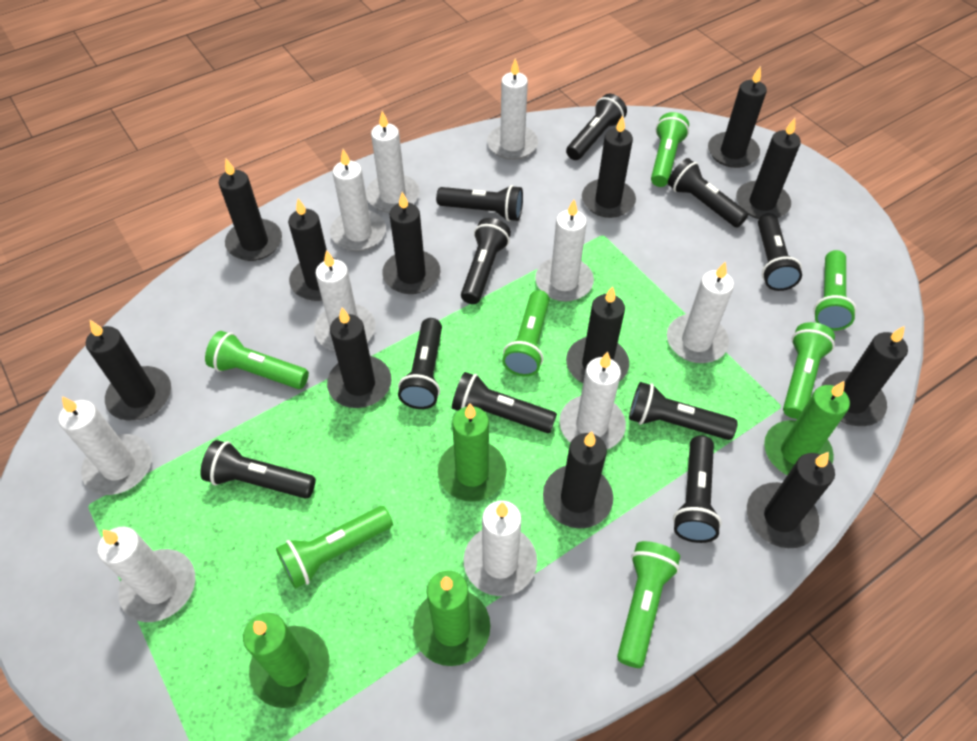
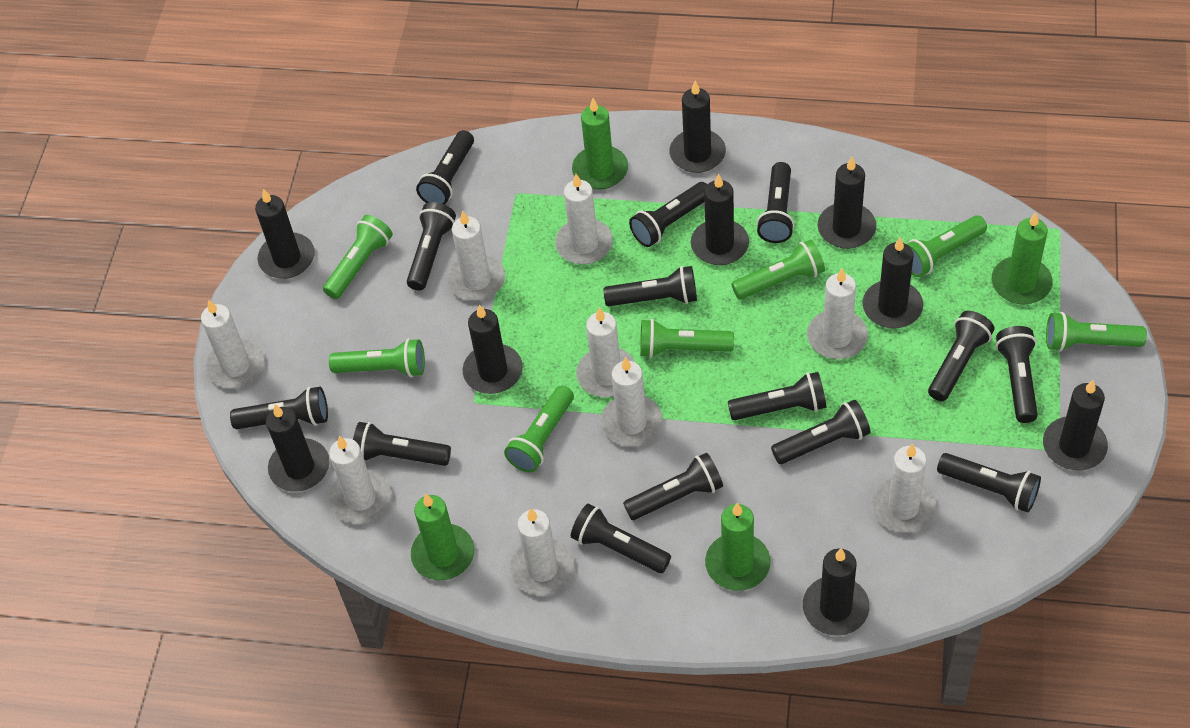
black candle: [86,320,171,420] [219,159,282,261] [288,199,338,301] [327,308,391,408] [382,192,440,294] [543,431,613,529] [566,286,629,383] [582,115,636,218] [708,66,767,168] [736,118,801,219] [747,452,835,548] [821,326,908,426] = 12 -> [255,189,315,279] [266,404,329,492] [463,304,523,394] [669,81,726,173] [691,173,749,265] [803,548,869,636] [818,157,876,249] [863,237,923,329] [1043,380,1108,471] = 9
black flashlight: [200,440,316,499] [398,318,442,409] [436,185,523,221] [452,372,557,433] [461,218,511,304] [566,93,627,160] [629,382,738,440] [668,158,748,227] [673,436,722,543] [758,213,802,291] = 10 -> [230,387,328,429] [353,422,451,466] [407,202,456,290] [416,130,474,205] [571,504,671,573] [603,266,697,306] [623,453,723,520] [629,182,707,247] [728,372,826,420] [757,162,794,243] [771,400,870,464] [928,311,994,401] [937,453,1041,512] [996,326,1038,423] = 14
white candle: [59,396,152,495] [97,527,195,622] [314,250,376,351] [330,149,386,251] [366,111,420,213] [464,500,537,596] [487,58,538,160] [535,200,594,302] [559,352,626,449] [667,261,734,363] = 10 -> [201,300,264,388] [329,436,391,523] [447,211,505,301] [510,508,574,595] [555,174,613,264] [576,307,635,397] [601,357,663,446] [807,268,868,359] [871,443,937,533] = 9

